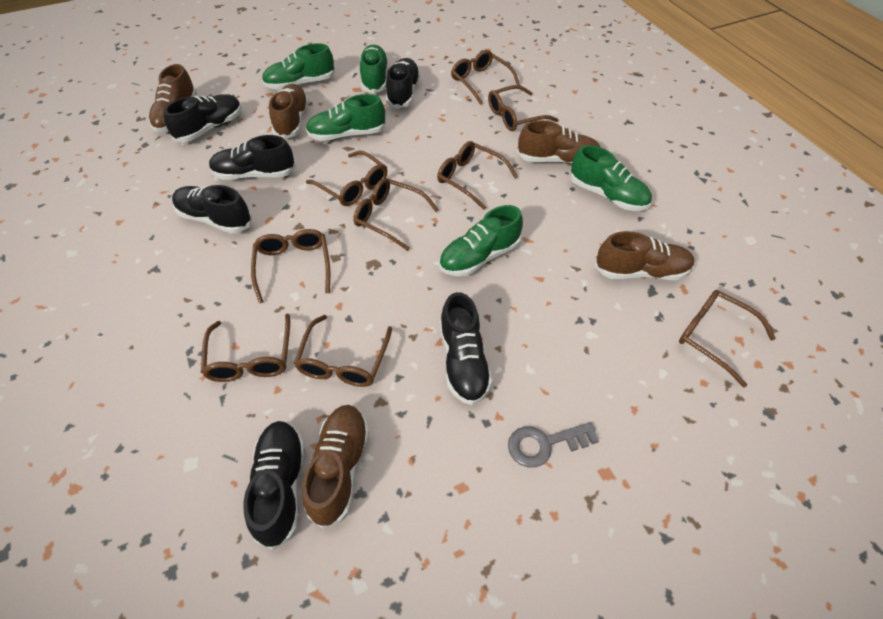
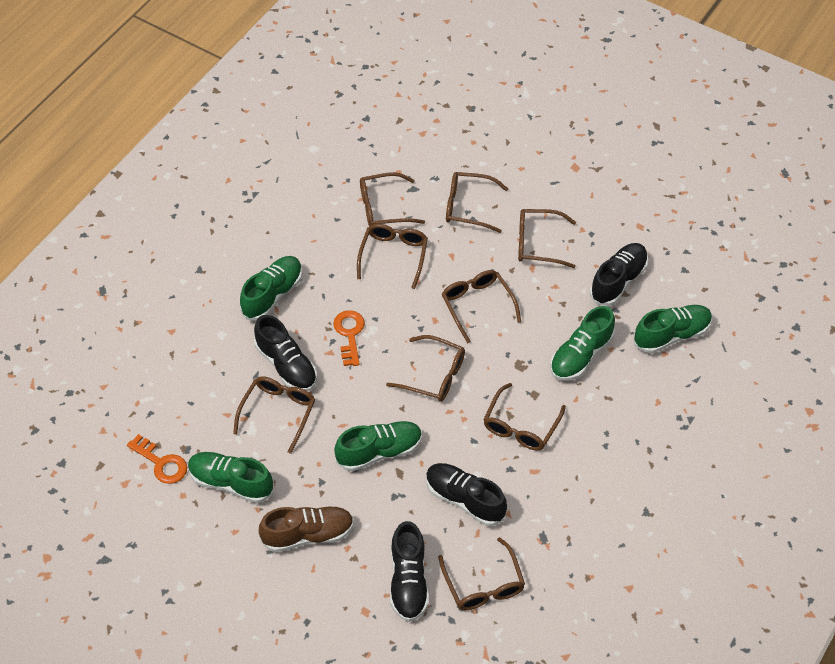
black shoe: [164,94,242,142] [172,185,252,233] [209,135,296,180] [243,421,305,550] [386,58,420,109] [440,292,493,405] = 6 -> [254,315,317,391] [390,521,429,622] [426,463,507,526] [590,243,648,306] = 4
brown shoe: [149,64,197,133] [269,84,309,139] [302,405,369,529] [517,120,601,164] [595,231,695,280] = 5 -> [259,506,354,552] = 1
grey key: [508,422,599,468] = 1 -> none = 0
orange key: none = 0 -> [127,434,187,484] [333,310,365,366] = 2

